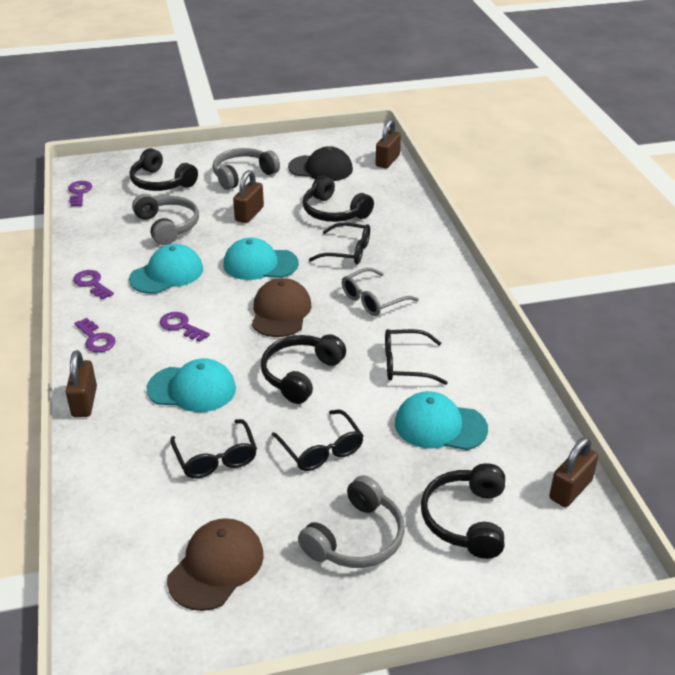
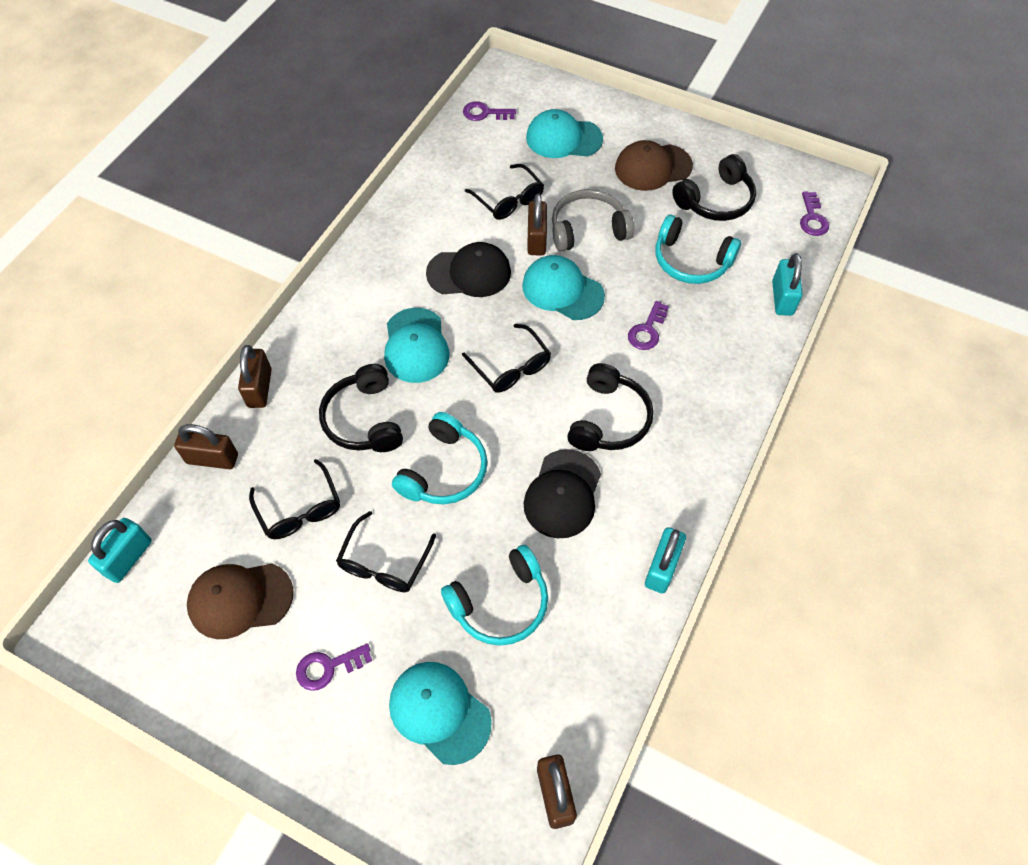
black cap: [288,146,353,181] = 1 -> [426,242,511,297] [524,449,601,538] = 2
black headphones: [129,148,198,191] [261,334,346,404] [303,176,374,222] [421,463,505,559] = 4 -> [319,364,403,452] [567,363,654,451] [672,154,756,221] = 3
grey glasses: [342,268,419,316] = 1 -> none = 0
grey headphones: [132,194,199,245] [213,148,280,190] [298,475,405,568] = 3 -> [552,189,634,251] = 1
turquoise headphones: none = 0 -> [392,412,487,504] [441,545,548,646] [656,215,741,284] = 3
turquoise padlock: none = 0 -> [88,518,152,583] [645,527,686,594] [772,253,803,316] = 3

